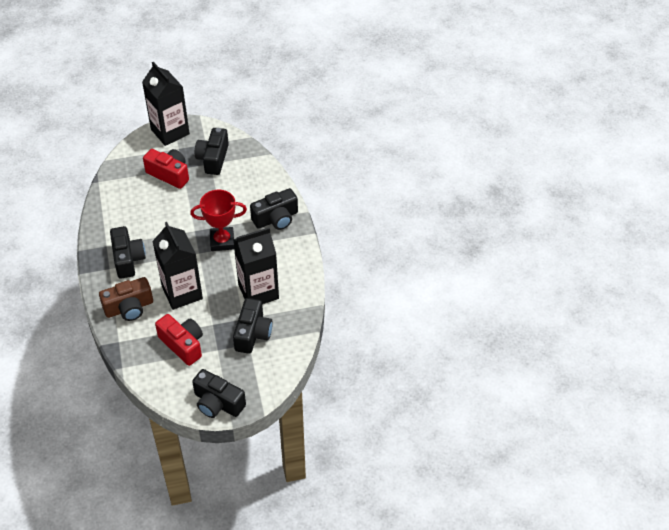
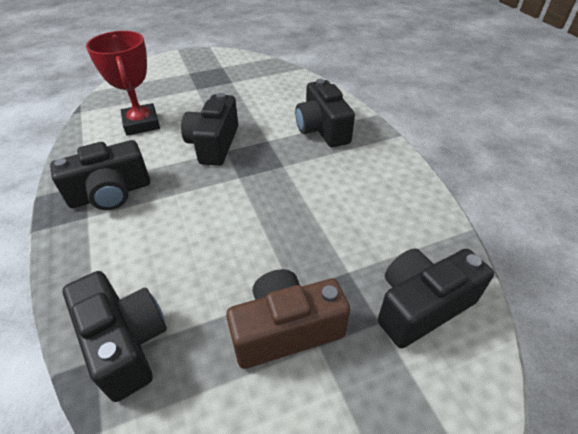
black carton: [142,62,190,146] [152,222,203,310] [233,227,279,304] = 3 -> none = 0
red camera: [143,149,189,189] [155,314,203,366] = 2 -> none = 0

